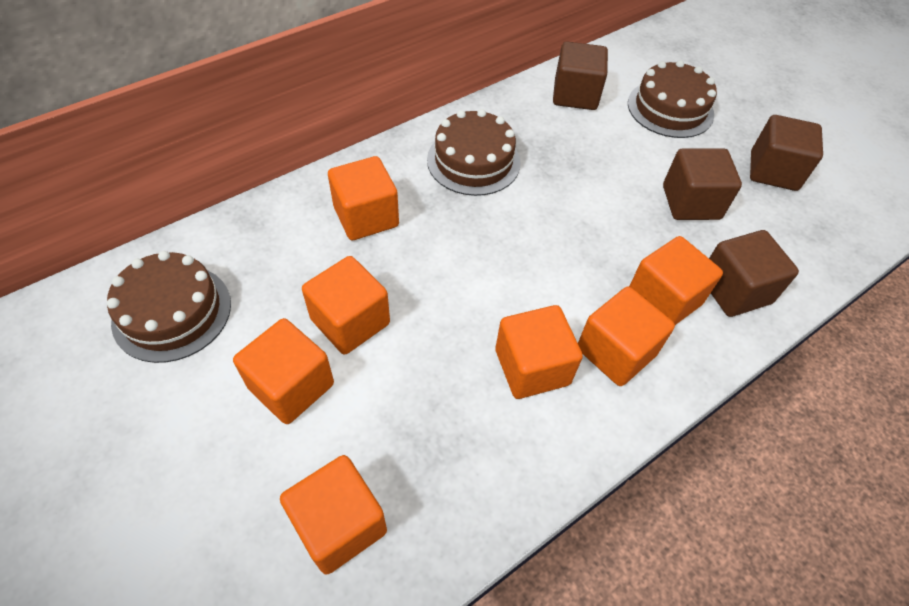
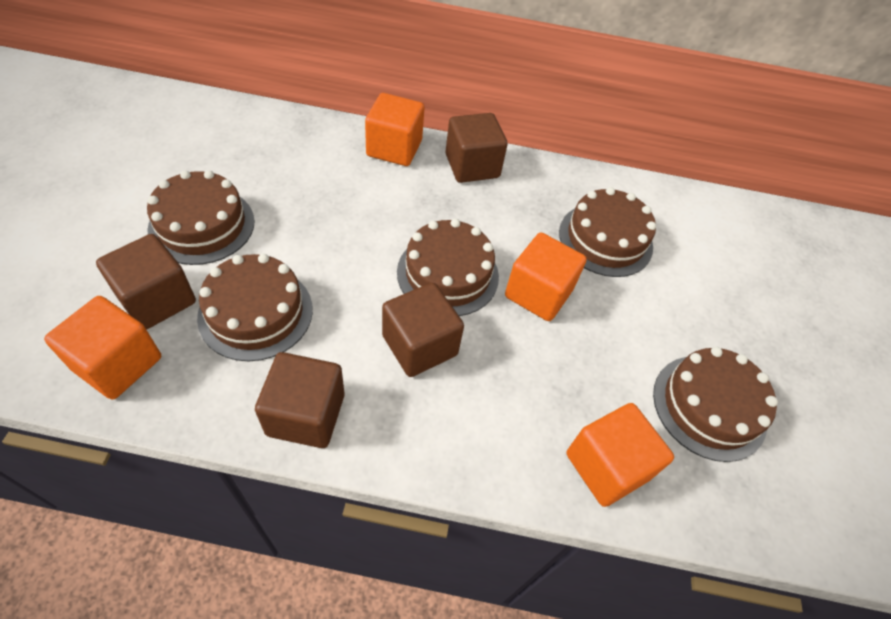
brown cake: [107,251,231,363] [427,109,521,196] [628,60,717,138] = 3 -> [147,170,254,265] [197,254,313,361] [397,219,499,316] [559,187,656,277] [653,347,778,462] = 5
orange cube: [233,318,334,424] [280,455,387,575] [302,256,390,354] [328,156,399,240] [495,305,583,399] [578,287,675,386] [629,236,723,325] = 7 -> [44,296,161,400] [365,93,424,166] [505,233,587,321] [567,403,674,507] = 4

